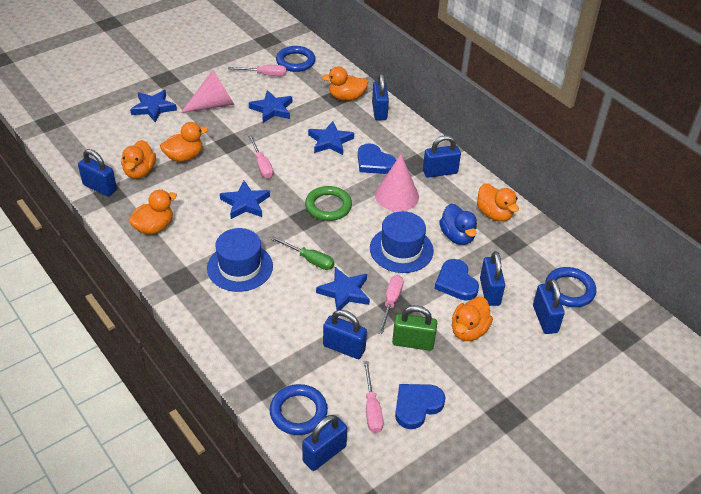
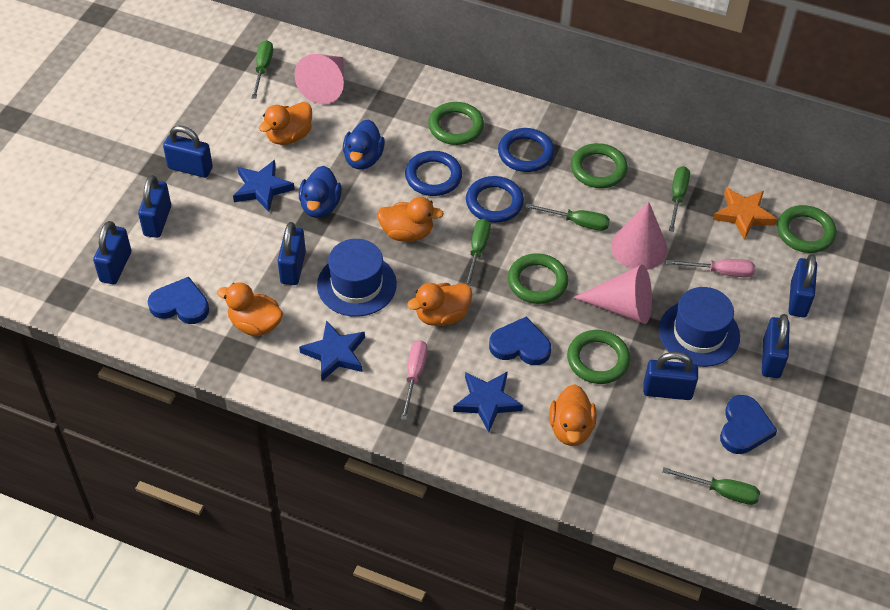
blue duck: [439,204,477,245] = 1 -> [299,166,342,218] [343,119,385,169] = 2
blue star: [130,90,177,123] [220,181,270,219] [249,90,292,123] [308,121,354,155] [316,267,370,310] = 5 -> [233,160,295,212] [299,320,365,381] [453,372,523,432] = 3
green padlock: [392,305,437,351] = 1 -> none = 0
green ring: [305,186,352,221] = 1 -> [428,102,484,145] [508,253,568,304] [567,330,631,384] [571,143,628,188] [777,205,837,253] = 5
green screwdriver: [271,236,335,270] = 1 -> [251,40,273,99] [465,219,491,287] [525,204,610,231] [662,467,760,505] [669,166,690,232] = 5
orange duck: [121,140,156,179] [128,190,177,235] [160,122,208,162] [322,66,368,101] [452,297,493,341] [477,183,519,222] = 6 -> [217,282,283,336] [259,102,312,145] [377,197,444,242] [407,283,472,326] [549,384,597,446] = 5
orange star: none = 0 -> [713,187,777,240] = 1
pink cone: [181,70,234,113] [375,154,419,211] = 2 -> [294,54,344,104] [573,265,652,324] [611,201,668,270] = 3
pink screwdriver: [228,65,286,76] [248,135,273,178] [364,361,383,433] [378,275,403,334] = 4 -> [401,340,428,420] [667,259,755,277] = 2

